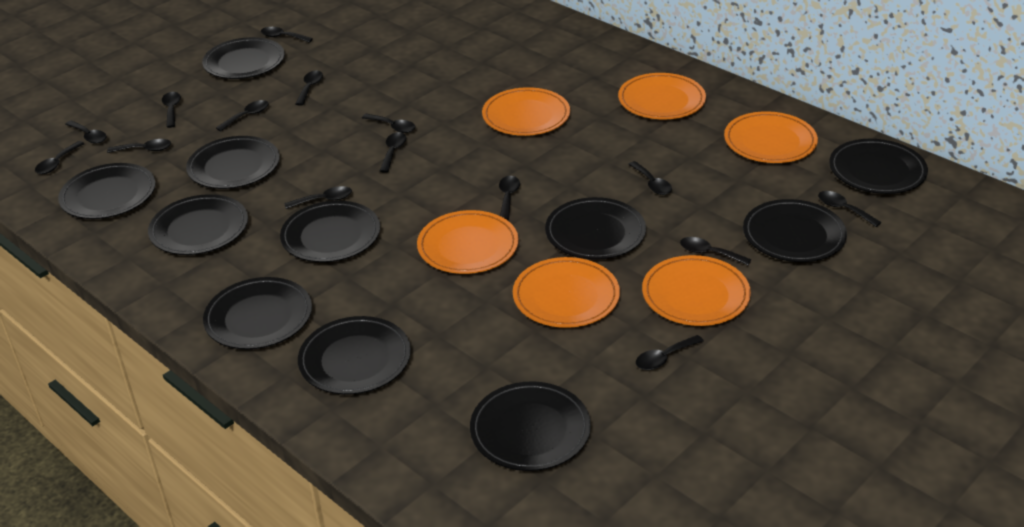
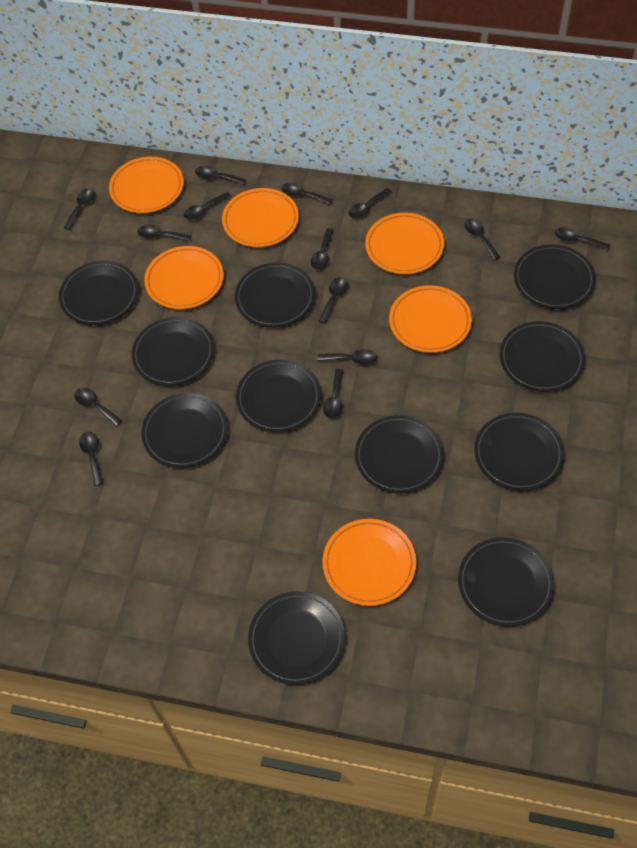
black spoon: [35,141,85,174] [65,120,107,143] [107,139,171,153] [162,92,181,128] [216,100,269,131] [261,27,313,43] [284,186,352,209] [296,71,323,106] [362,114,415,133] [380,132,406,173] [499,176,520,220] [628,161,672,195] [636,335,704,370] [680,237,752,265] [818,191,882,227] = 15 -> [64,188,95,230] [74,388,122,426] [79,431,104,486] [138,225,192,241] [184,192,231,220] [195,166,247,185] [281,183,333,205] [311,228,334,270] [318,349,377,365] [319,277,348,324] [323,369,344,419] [349,188,392,218] [465,219,500,260] [555,227,610,250] = 14

